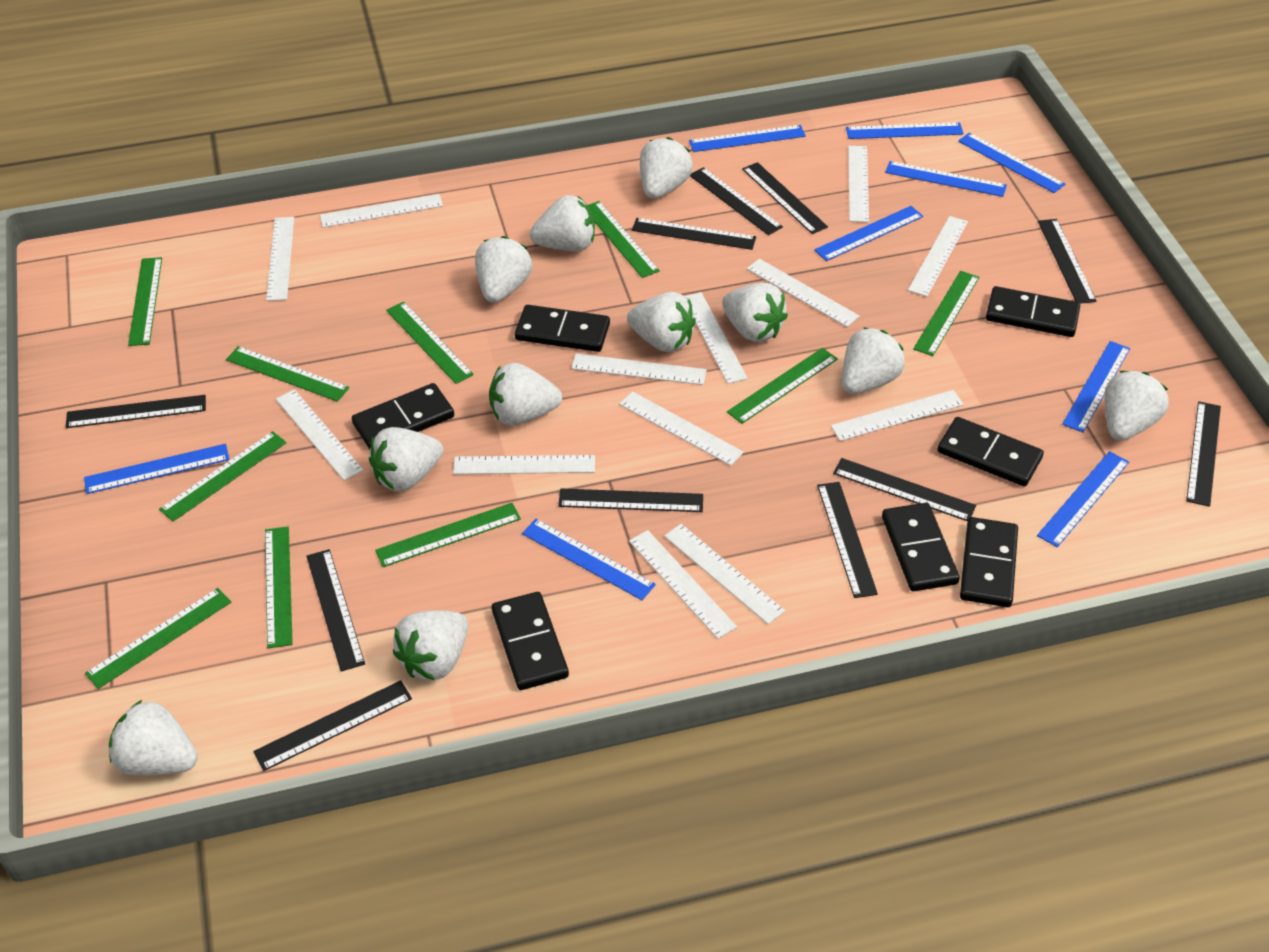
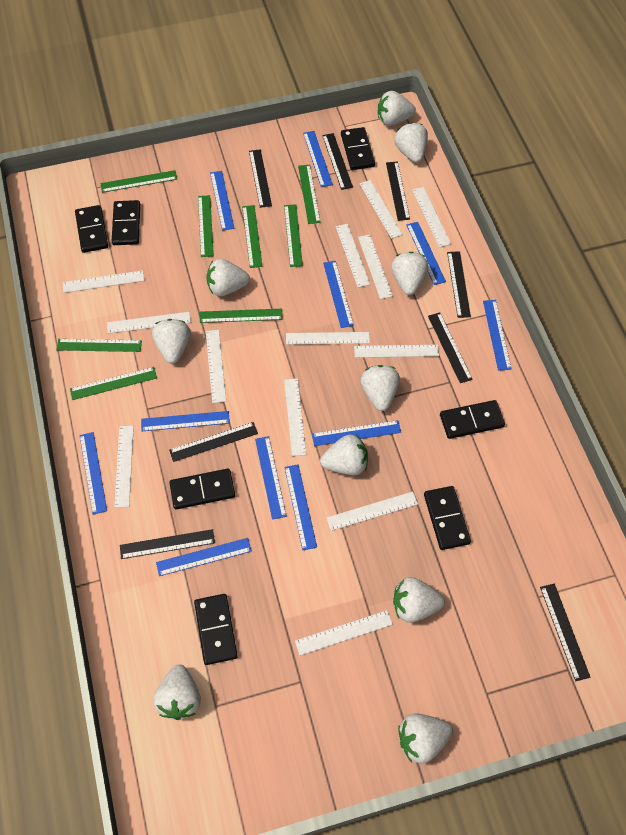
black ruler: [66,395,206,428] [253,680,412,771] [306,549,365,672] [558,489,703,512] [632,218,756,250] [690,167,783,235] [742,162,828,234] [817,482,878,598] [833,458,976,521] [1038,219,1097,304] [1186,401,1221,507] = 11 -> [120,529,215,559] [169,422,258,462] [249,149,272,208] [322,133,353,190] [386,161,410,221] [428,313,473,383] [447,251,471,318] [540,584,590,681] = 8
blue ruler: [84,444,229,494] [522,519,656,600] [689,125,806,152] [814,206,923,261] [846,122,963,139] [885,161,1007,197] [958,133,1065,193] [1037,451,1129,547] [1062,341,1130,433] = 9 -> [79,432,107,515] [141,411,230,431] [156,538,252,576] [210,171,235,231] [255,436,287,520] [284,464,317,550] [303,131,333,187] [312,420,401,446] [323,261,354,328] [406,222,446,285] [483,300,511,371] = 11
green ruler: [85,588,231,689] [128,257,162,346] [159,431,287,522] [226,346,349,402] [265,527,293,648] [375,503,521,567] [386,302,474,384] [587,201,660,278] [727,348,838,424] [913,271,979,356] = 10 -> [57,339,142,352] [70,367,157,400] [100,170,177,193] [198,195,214,257] [200,309,283,323] [242,205,263,268] [284,204,303,267] [298,165,320,224] = 8
white strawberry: [109,700,198,775] [369,427,443,492] [393,610,468,681] [475,236,532,303] [489,363,562,425] [530,195,595,251] [627,292,696,353] [640,137,693,199] [722,283,788,342] [842,327,905,394] [1104,371,1168,441] = 11 -> [152,319,191,364] [153,664,201,720] [206,259,250,296] [320,435,368,475] [360,365,400,411] [378,91,416,126] [391,252,428,295] [393,577,445,623] [394,122,428,163] [398,714,453,764] = 10

